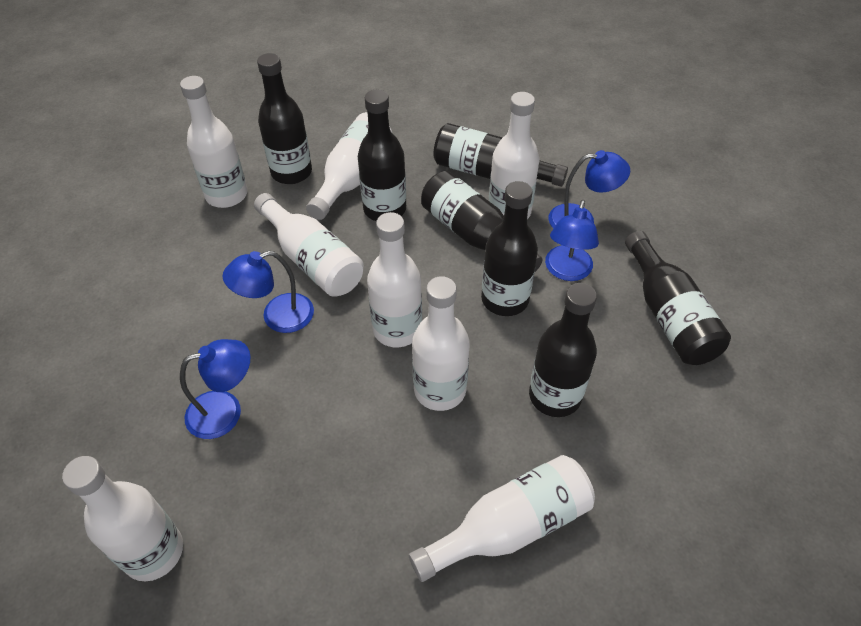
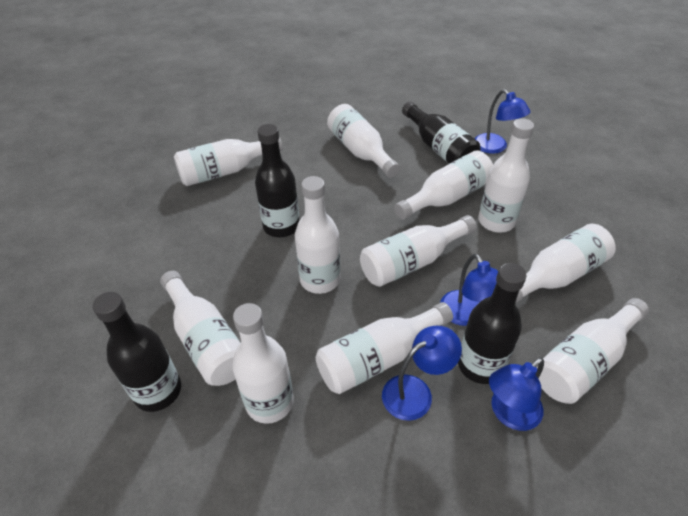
black bottle: [257,53,312,184] [358,90,406,221] [421,171,543,272] [433,123,568,187] [481,181,538,316] [529,283,597,417] [625,231,731,365] = 7 -> [93,292,181,412] [255,124,300,237] [402,102,480,164] [458,263,527,384] = 4
white bottle: [62,456,183,581] [180,76,248,208] [254,193,364,297] [306,112,392,220] [367,212,422,347] [409,455,595,582] [412,276,470,411] [489,92,539,219] = 8 -> [160,271,241,386] [174,137,283,186] [232,303,294,424] [295,176,340,294] [316,302,453,394] [327,104,400,178] [360,215,477,287] [394,150,493,220] [478,118,534,233] [516,224,616,303] [536,298,649,404] = 11

